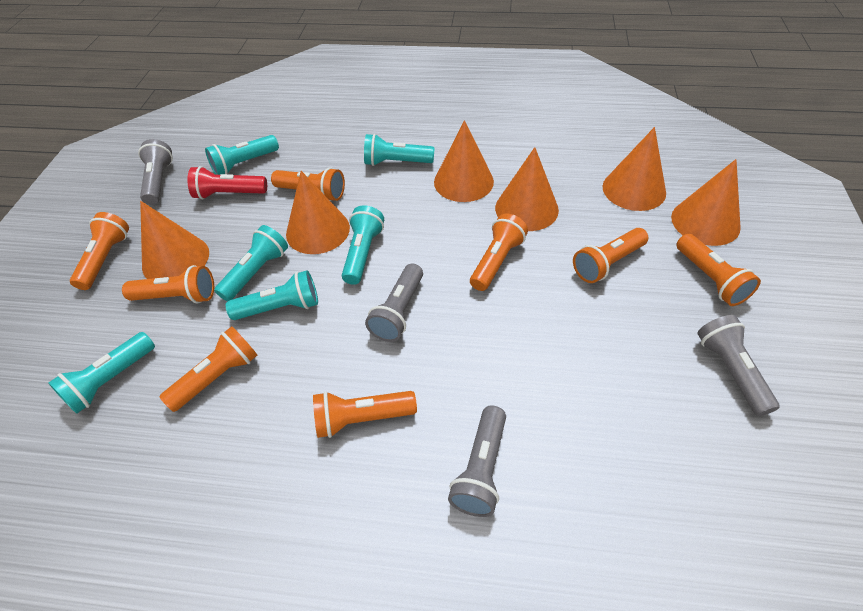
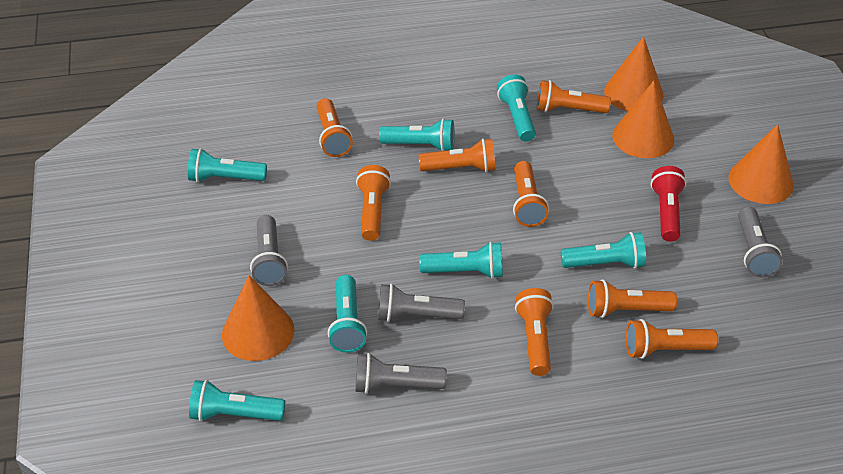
orange cone: [140,201,209,279] [286,171,350,254] [434,120,494,202] [495,147,559,231] [603,127,666,211] [671,159,741,246] = 6 -> [222,275,295,361] [604,36,664,111] [612,81,674,158] [728,124,794,204] = 4
turquoise flashlight: [48,332,155,414] [205,135,279,175] [214,225,288,301] [226,270,318,320] [342,205,384,285] [364,134,435,166] = 6 -> [188,148,267,183] [189,380,285,422] [328,275,367,353] [379,118,455,151] [419,242,503,279] [497,75,536,141] [561,232,646,269] = 7

